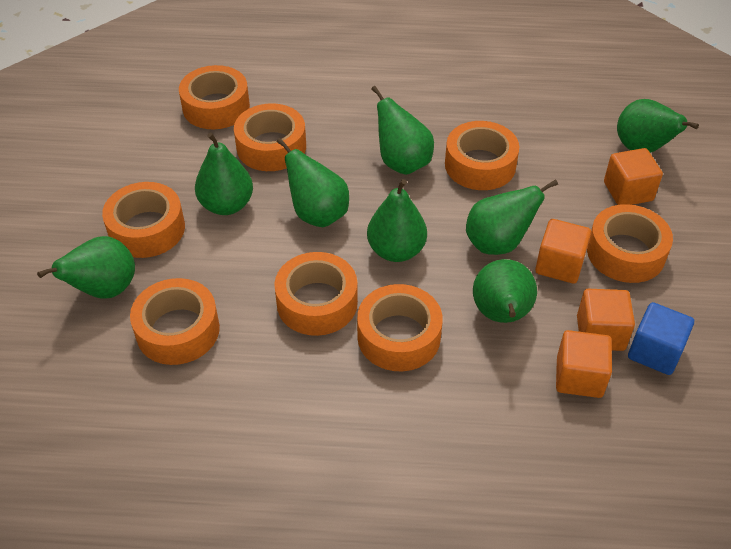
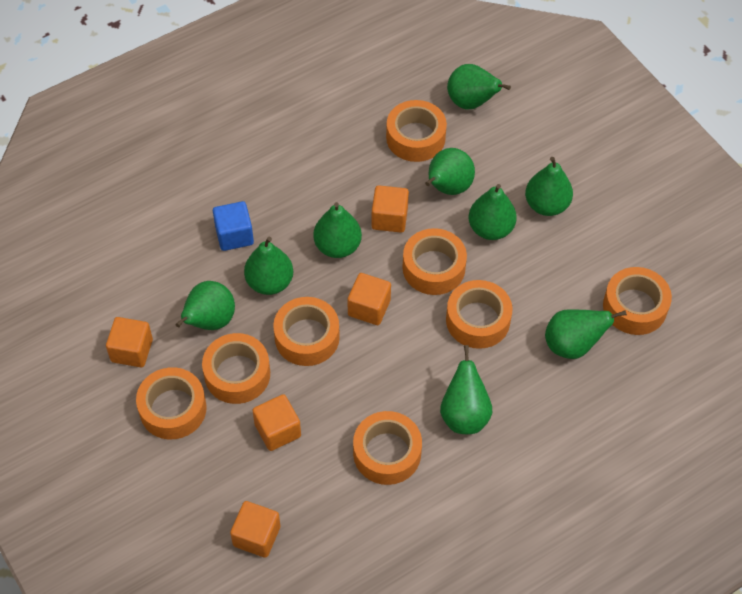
green pear: [37,236,135,299] [195,132,253,215] [277,138,349,227] [367,179,427,262] [371,86,434,175] [466,179,558,255] [473,259,537,323] [617,99,699,153] = 8 -> [176,281,235,330] [244,237,293,295] [313,202,362,258] [425,148,475,195] [440,345,492,434] [447,64,511,110] [468,184,517,240] [525,157,573,216] [545,309,627,359] = 9
orange cube: [535,219,591,284] [556,330,612,398] [577,289,635,351] [604,148,663,205] = 4 -> [106,317,153,367] [230,501,280,558] [252,394,301,451] [348,273,391,325] [371,185,409,233] = 5

